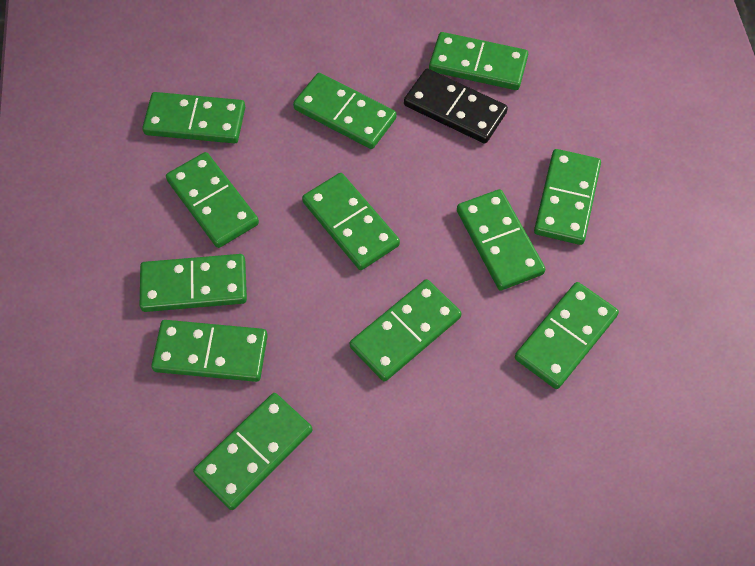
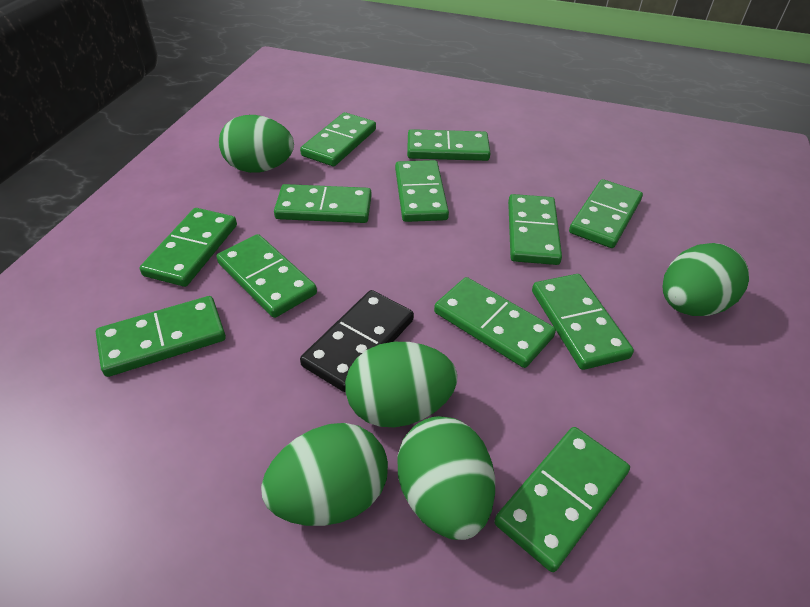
green egg: none = 0 -> [219,115,294,173] [261,423,388,526] [345,342,457,427] [397,416,495,540] [662,243,749,316] = 5

